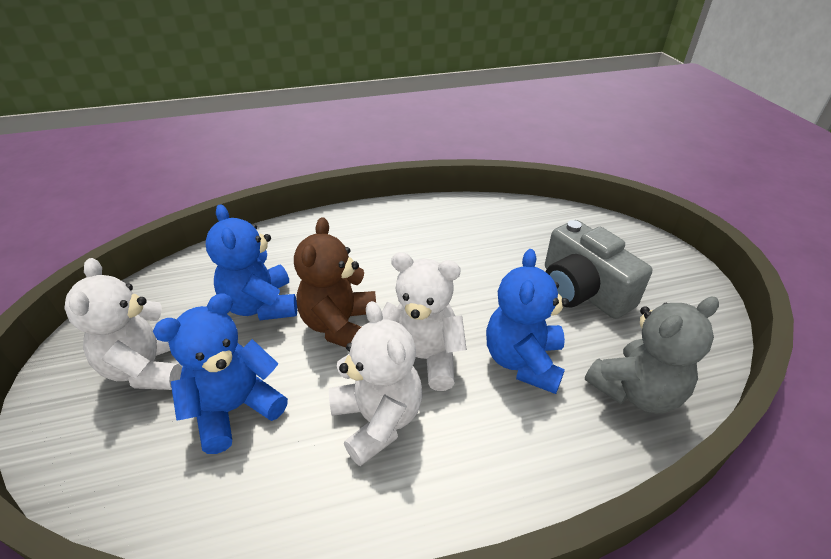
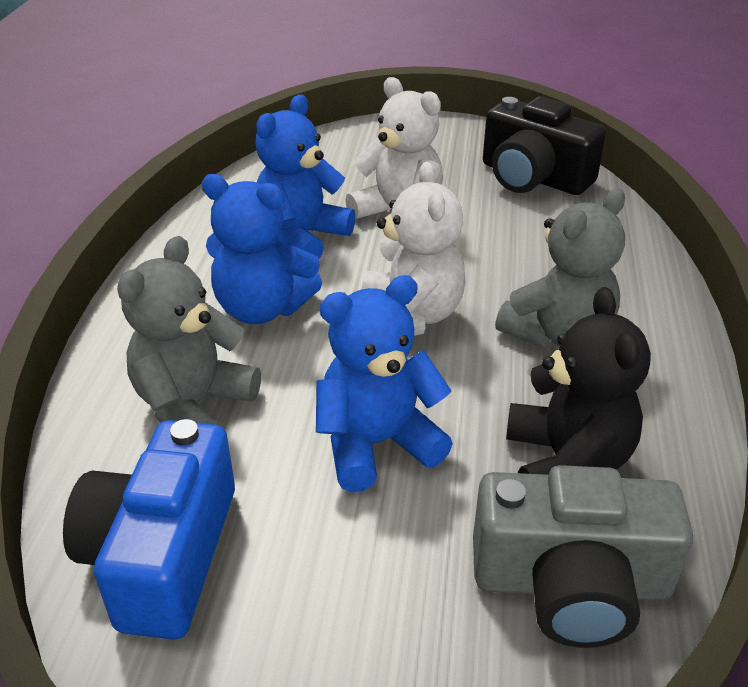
black camera: none = 0 -> [483,96,606,195] = 1
black teddy bear: none = 0 -> [506,287,651,475] = 1
blue camera: none = 0 -> [63,419,235,640] = 1
brown teddy bear: [294,217,376,347] = 1 -> none = 0
grey teddy bear: [585,296,719,413] = 1 -> [117,236,261,426] [495,189,625,348] = 2
white teddy bear: [64,258,182,390] [329,301,422,466] [382,252,467,391] = 3 -> [345,77,443,219] [362,162,466,336] = 2

